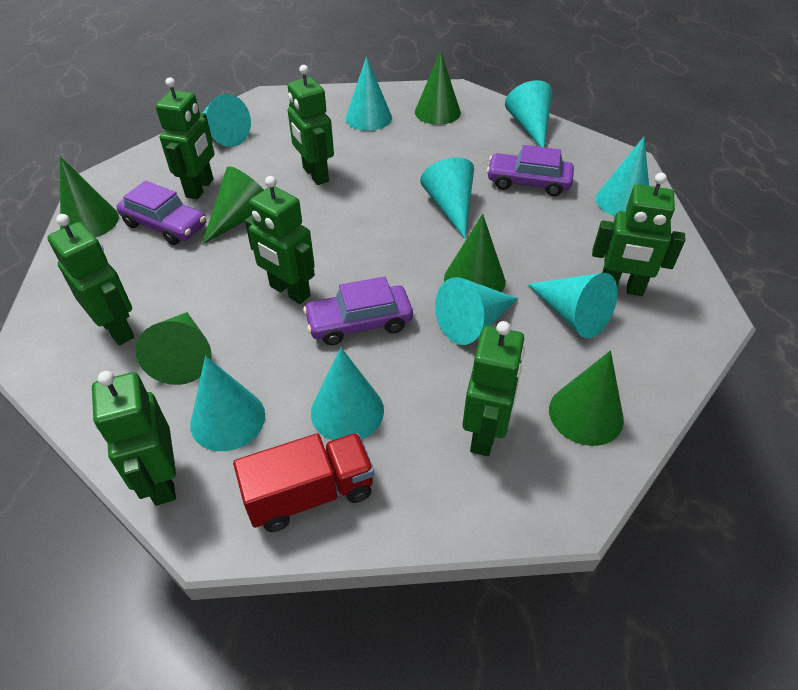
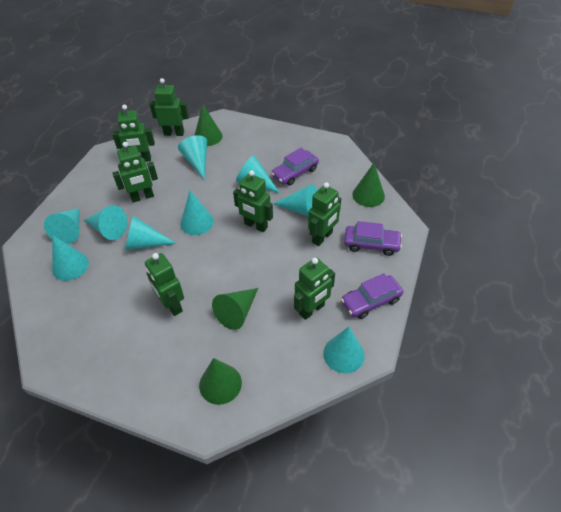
green cone: [60,156,119,237] [136,312,212,385] [202,167,264,245] [415,51,461,125] [444,214,505,292] [549,351,624,446] = 6 -> [194,105,223,146] [199,358,242,405] [212,288,258,330] [352,163,385,207] = 4
red truck: [233,433,374,532] = 1 -> none = 0

